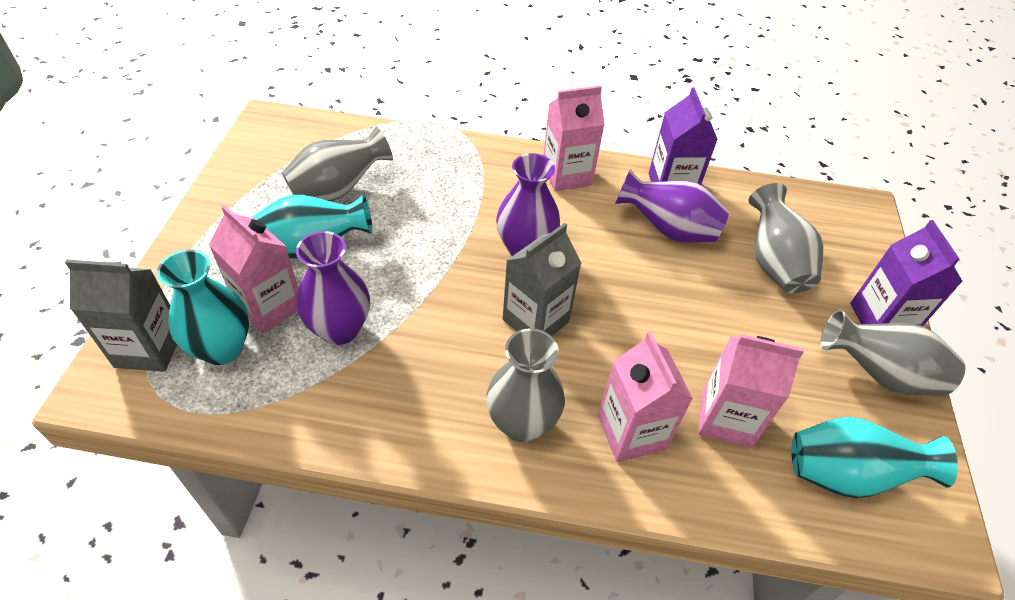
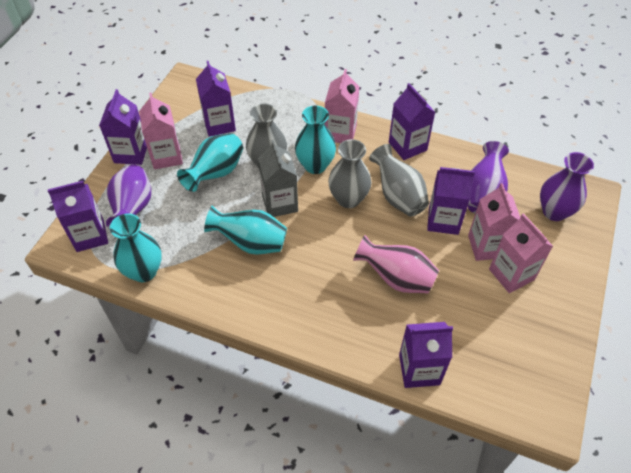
grey carton: [65,260,177,372] [503,223,581,336] = 2 -> [258,140,298,217] = 1
grey vase: [282,127,393,201] [486,328,565,442] [749,183,823,293] [820,309,965,395] = 4 -> [246,103,287,168] [328,139,371,208] [369,144,429,217] = 3
pink vase: none = 0 -> [353,235,439,293] = 1
purple carton: [649,87,718,185] [850,220,963,326] = 2 -> [48,181,108,252] [99,89,147,165] [196,61,236,137] [389,83,435,160] [399,322,453,388] [427,167,475,235] = 6
turquoise vase: [157,249,249,365] [251,194,373,259] [791,417,958,498] = 3 -> [110,213,162,282] [177,133,243,192] [204,206,287,255] [295,106,336,174] = 4

